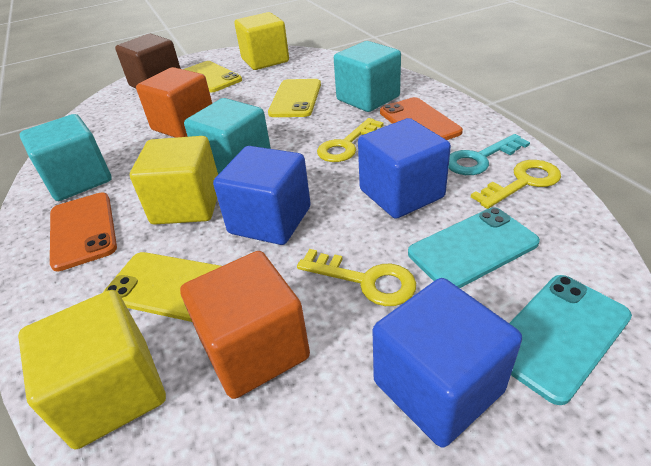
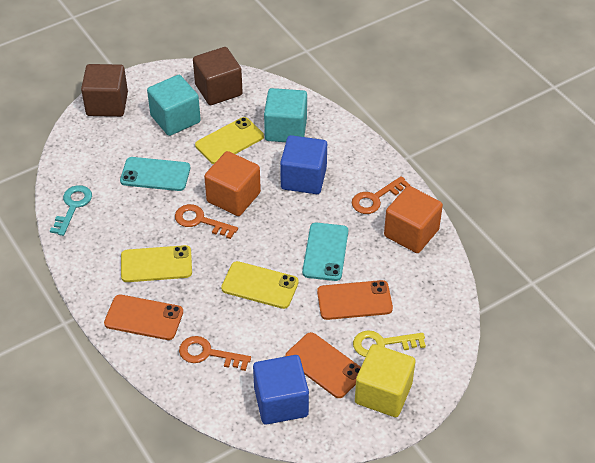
blue cube: [213,146,311,245] [358,118,451,219] [372,278,522,448] = 3 -> [253,355,309,425] [280,135,327,194] = 2
brown cube: [115,34,181,88] = 1 -> [81,64,128,117] [193,47,243,105] = 2
orange key: none = 0 -> [175,204,238,239] [179,336,251,371] [352,176,410,214] = 3
orange phone: [50,193,117,271] [380,97,463,140] = 2 -> [104,295,183,340] [285,332,361,398] [317,280,393,320] = 3
turquoise cube: [19,114,112,201] [184,98,271,175] [334,41,401,112] = 3 -> [147,75,201,136] [264,88,307,142] = 2
yellow cube: [18,290,166,449] [130,136,218,225] [234,12,289,70] = 3 -> [355,344,415,417] = 1
yellow key: [297,249,416,306] [317,118,384,162] [471,160,561,209] = 3 -> [353,330,426,357] = 1

